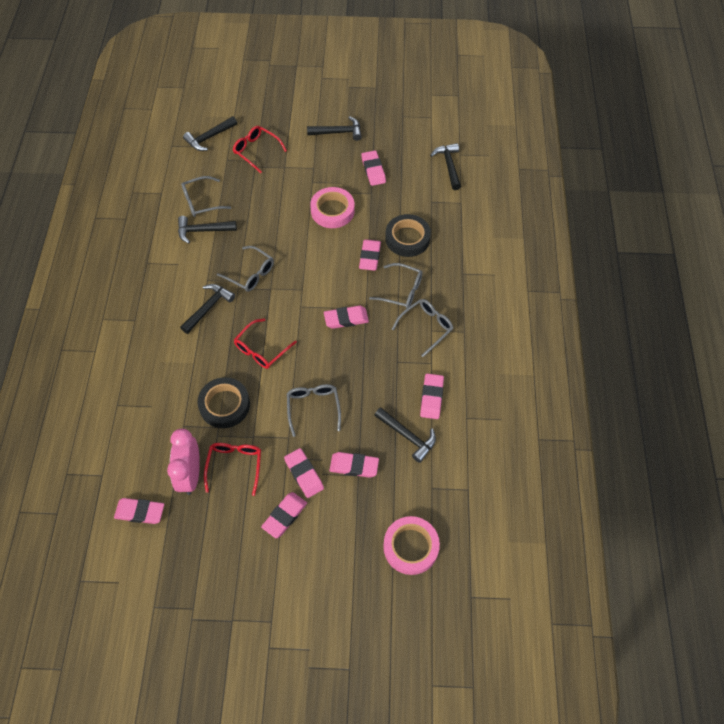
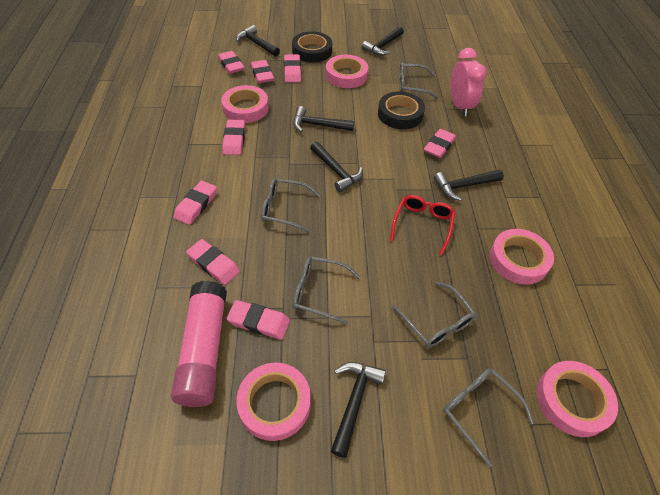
pink glue stick: none = 0 -> [171,281,227,407] = 1
pink tape: [310,187,355,228] [383,516,440,575] = 2 -> [221,85,269,123] [236,363,311,441] [326,55,368,88] [489,229,554,285] [537,361,618,437] = 5
red glasses: [204,443,261,496] [233,126,287,173] [234,318,297,369] = 3 -> [390,195,455,255] = 1

